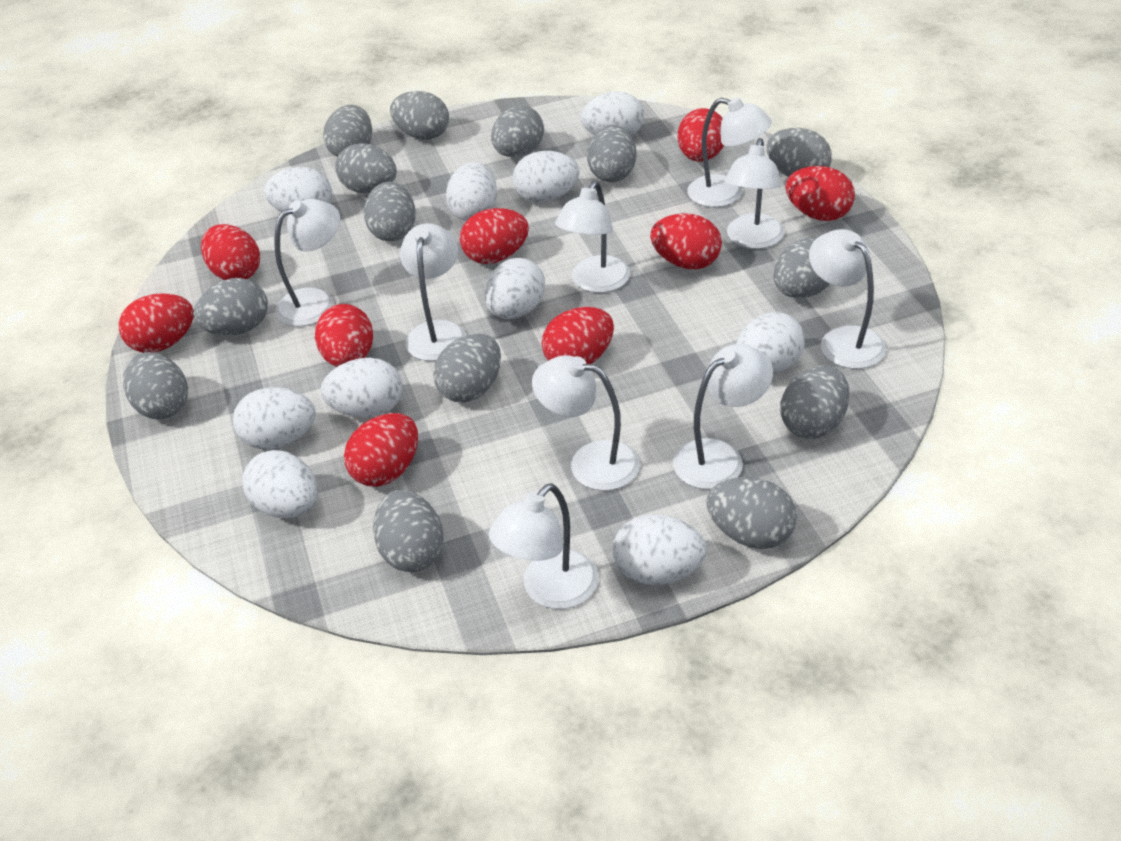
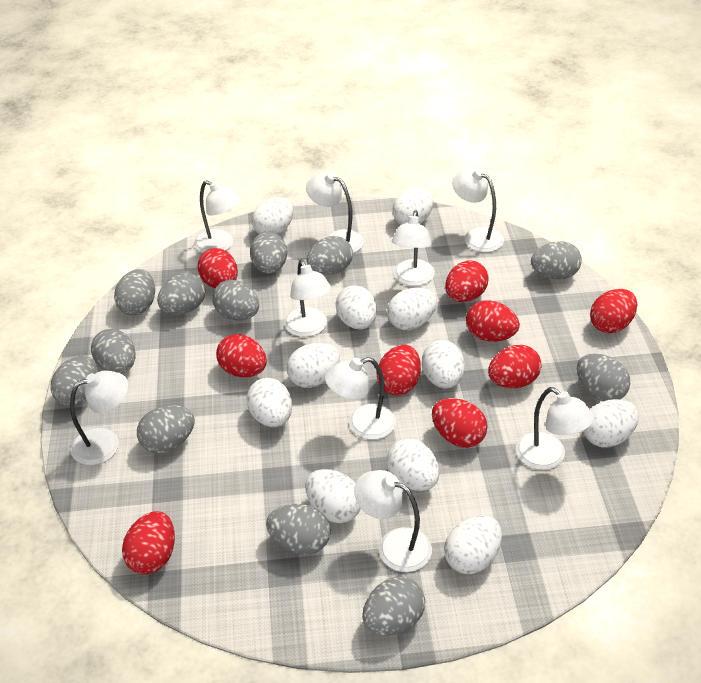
grey egg: [123,352,188,419] [193,278,268,336] [323,105,372,157] [335,143,397,193] [364,182,416,241] [373,490,444,572] [390,91,449,140] [433,334,501,403] [491,105,544,157] [587,125,636,182] [706,477,797,549] [767,128,832,177] [773,238,830,298] [781,366,849,439] = 14 -> [51,356,98,407] [91,329,136,373] [114,269,155,315] [137,405,195,453] [157,273,205,315] [212,280,259,321] [250,232,287,274] [266,504,331,555] [307,236,353,275] [362,577,425,636] [531,241,582,279] [577,354,630,401] = 12
white egg: [233,387,316,449] [242,450,318,518] [264,167,332,212] [321,358,402,418] [446,162,497,221] [485,258,545,319] [513,151,579,203] [581,91,644,136] [613,515,707,585] [736,312,805,374] = 10 -> [246,378,292,427] [252,197,293,235] [287,343,340,388] [305,469,361,523] [335,285,377,330] [386,439,439,491] [387,288,437,330] [393,187,434,225] [422,340,465,389] [444,516,502,574] [583,399,639,448] = 11

